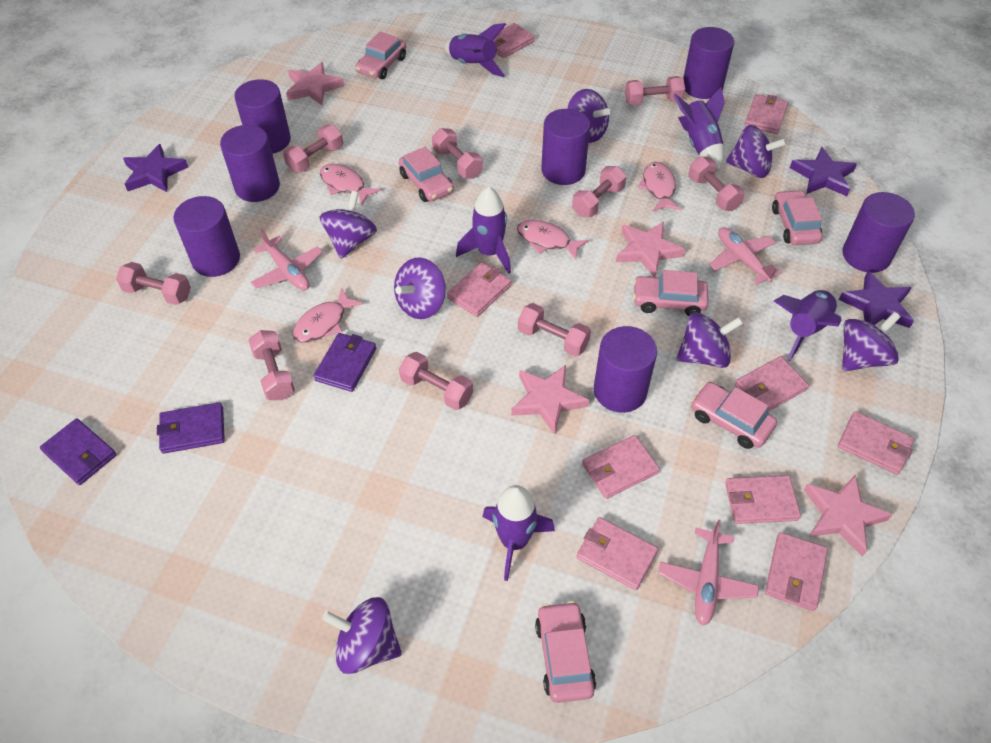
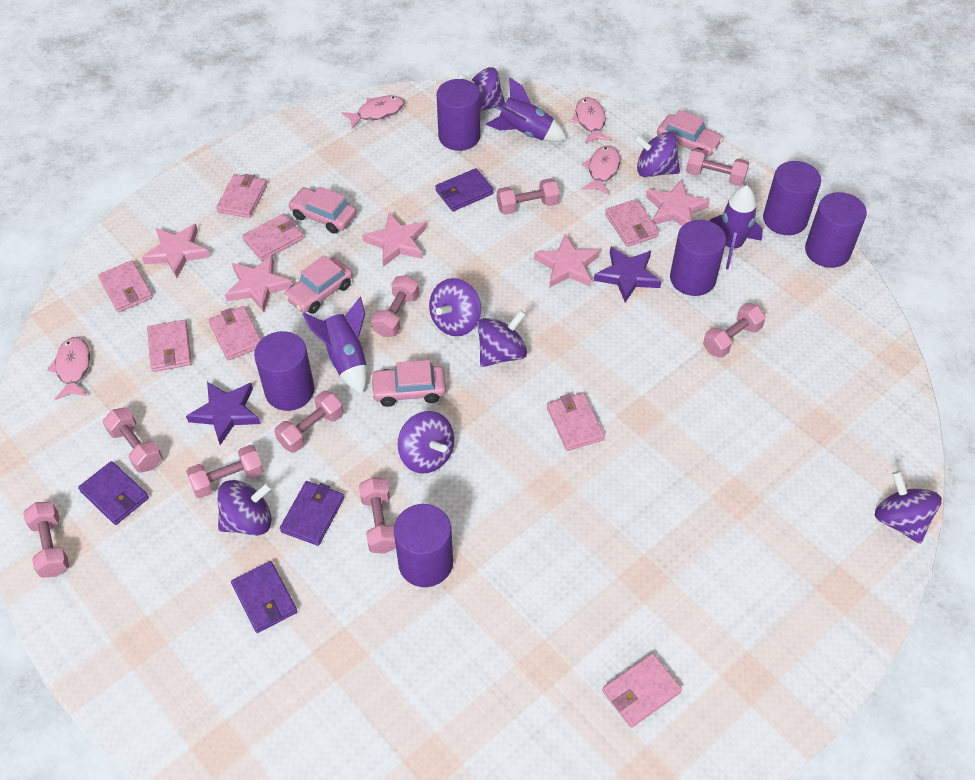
pink car: [355,32,406,79] [399,147,454,202] [535,601,596,703] [633,270,709,316] [691,382,777,449] [772,190,823,245] = 6 -> [284,255,353,314] [288,187,356,234] [370,360,446,407] [657,110,723,156] = 4
pink plane: [251,229,323,290] [658,519,759,626] [709,227,782,284] = 3 -> none = 0
pink star: [286,62,344,105] [511,365,589,435] [616,222,685,277] [804,475,893,557] = 4 -> [142,224,210,278] [225,255,293,312] [362,212,426,267] [534,234,600,288] [646,179,710,226] = 5
pink wallet: [447,262,511,317] [493,23,535,58] [577,517,658,590] [582,435,660,499] [725,475,801,524] [735,356,809,412] [744,94,788,134] [765,532,828,611] [838,411,914,475] = 9 -> [98,260,153,312] [147,320,192,372] [209,306,261,360] [216,174,267,218] [242,214,304,261] [547,393,605,451] [602,653,682,728] [605,199,659,247] = 8
purple cylinder: [174,196,240,277] [220,125,280,202] [234,79,291,154] [541,109,590,185] [594,326,657,413] [683,27,734,99] [842,192,915,273] = 7 -> [254,331,315,411] [394,504,453,587] [437,79,480,151] [670,220,726,296] [763,161,821,235] [805,192,867,268] = 6
purple rocket: [444,23,506,77] [456,186,511,274] [482,485,555,581] [674,87,725,171] [774,290,842,361] = 5 -> [303,297,367,394] [486,77,567,142] [710,185,763,269] = 3
purple star: [123,144,188,192] [790,147,857,196] [839,271,914,328] = 3 -> [186,382,260,445] [594,247,662,302] = 2
purple wallet: [40,418,117,485] [157,402,225,454] [314,333,376,392] = 3 -> [78,461,149,525] [231,561,297,633] [280,481,344,546] [435,168,494,211] = 4

